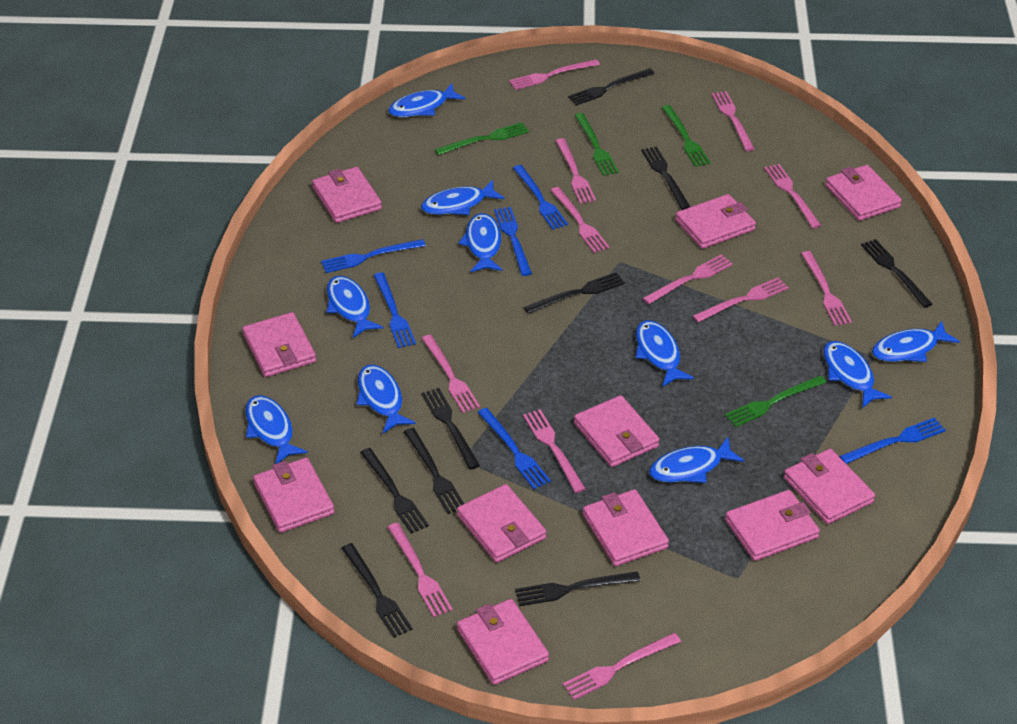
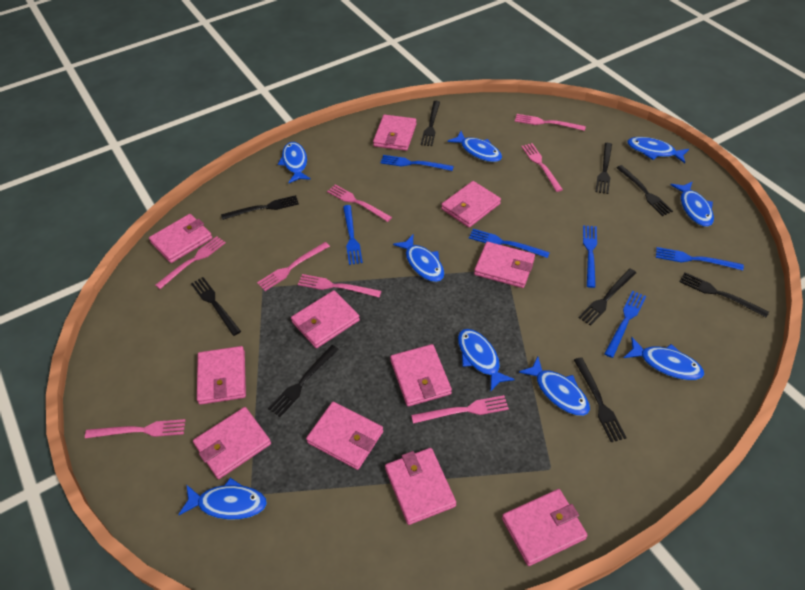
blue fish: [245,395,308,464] [327,276,383,338] [357,365,415,433] [388,83,466,117] [421,180,505,215] [458,213,502,272] [636,320,694,387] [649,437,744,483] [823,341,892,408] [872,321,960,362] = 10 -> [178,478,267,520] [278,142,311,183] [393,235,444,282] [447,131,502,162] [458,329,515,391] [519,357,590,416] [624,337,704,380] [627,137,689,163] [671,181,714,227] = 9
green fork: [435,122,529,155] [574,113,619,176] [661,105,711,167] [725,375,827,427] = 4 -> none = 0
pink fork: [387,522,453,617] [421,335,480,413] [509,59,600,90] [523,409,586,493] [550,187,609,253] [556,138,596,204] [563,633,681,700] [642,254,733,304] [692,277,789,323] [711,91,755,151] [764,164,821,228] [801,251,852,326] = 12 -> [85,419,186,439] [155,236,226,289] [257,242,330,291] [298,274,381,297] [327,185,392,222] [411,395,509,424] [515,114,586,131] [521,143,563,192] = 8

